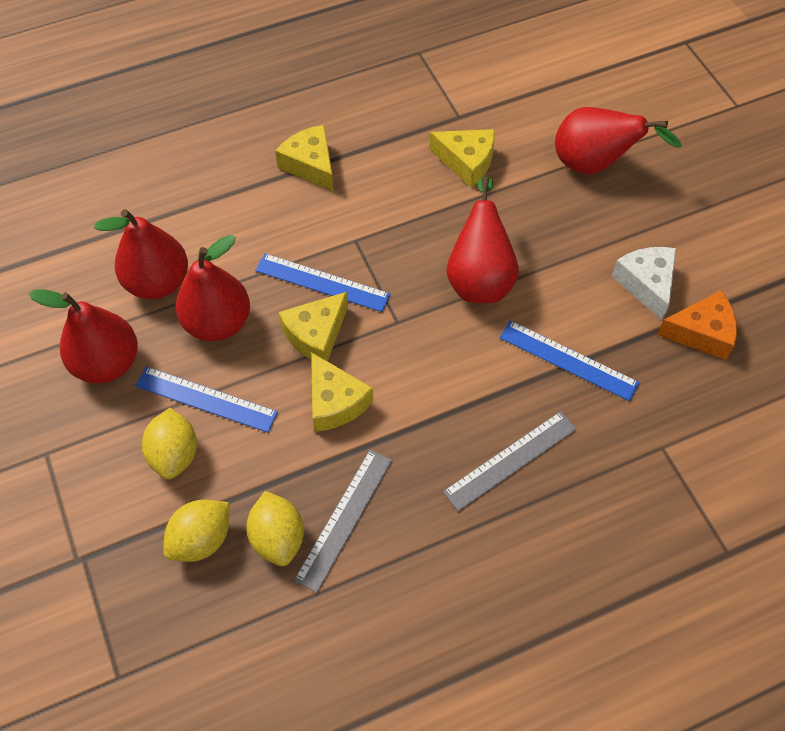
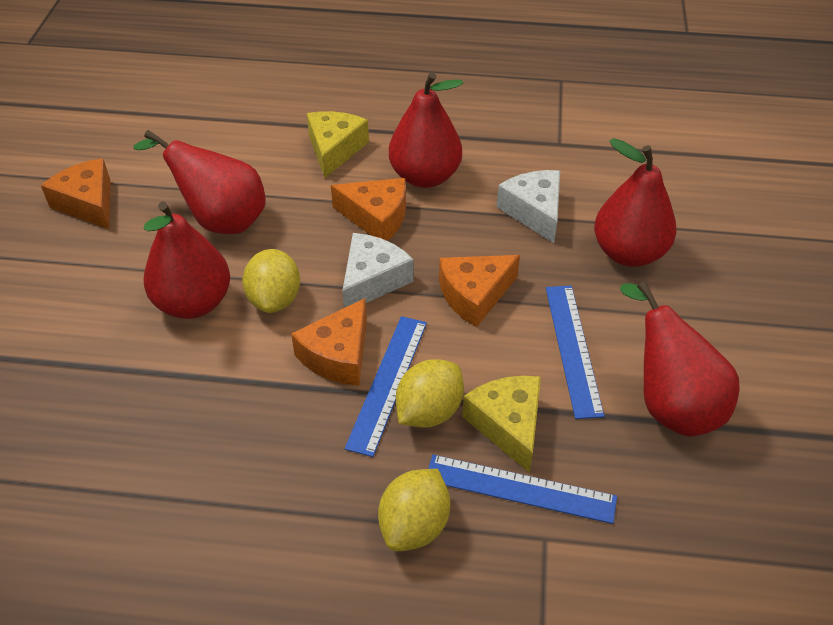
grey ruler: [294,449,392,593] [443,411,577,511] = 2 -> none = 0
orange cheese: [657,290,737,360] = 1 -> [41,158,111,229] [291,298,367,386] [331,178,406,241] [439,255,520,327] = 4
white cheese: [612,247,676,320] = 1 -> [342,233,414,308] [497,170,560,243] = 2
yellow cheese: [275,125,334,192] [278,292,348,361] [311,352,373,432] [429,129,495,188] = 4 -> [307,111,369,178] [462,376,541,472] = 2

